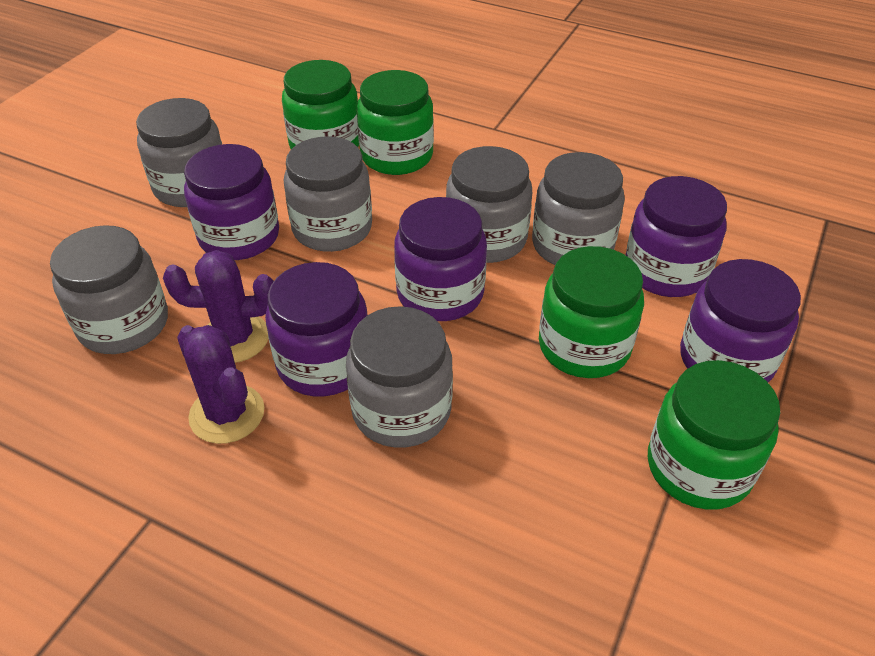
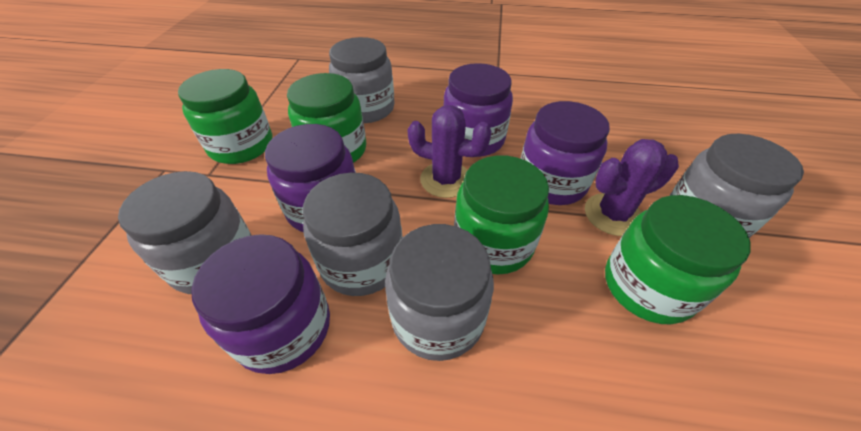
grey jar: [50,225,168,354] [136,98,222,207] [284,136,372,252] [346,306,453,448] [446,146,532,263] [532,152,625,265] = 6 -> [118,171,251,294] [303,172,403,296] [329,37,395,123] [385,224,494,361] [669,134,804,238] = 5
purple jar: [184,144,279,260] [265,262,367,397] [394,197,487,321] [626,176,727,297] [680,259,801,382] = 5 -> [191,234,330,374] [265,124,356,232] [444,63,513,157] [521,101,610,205] = 4

